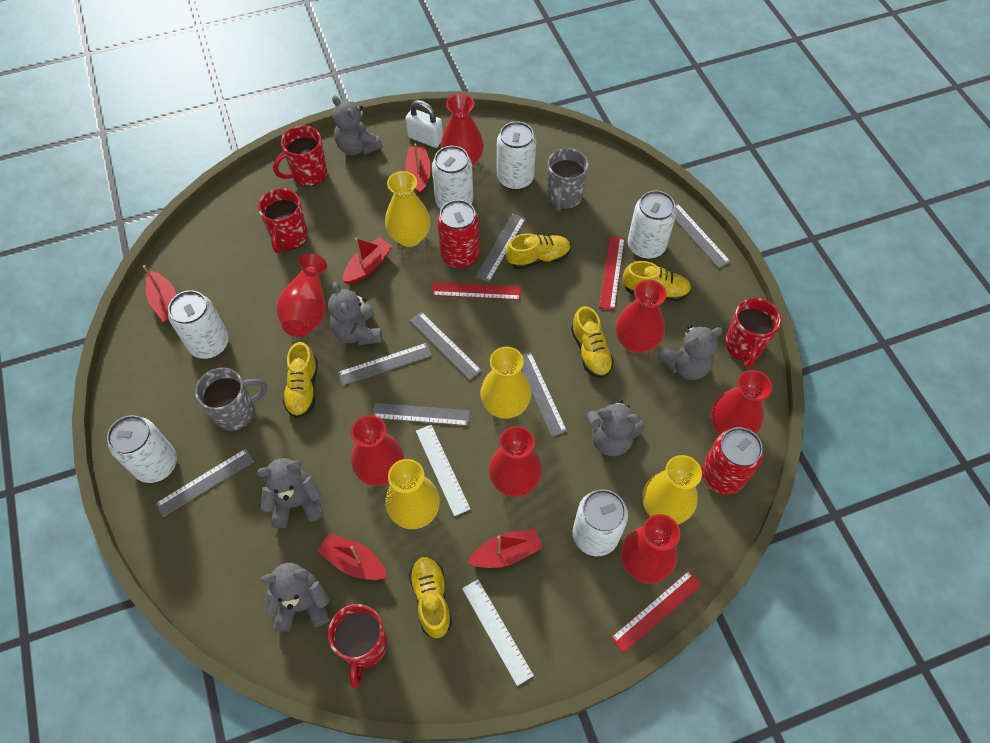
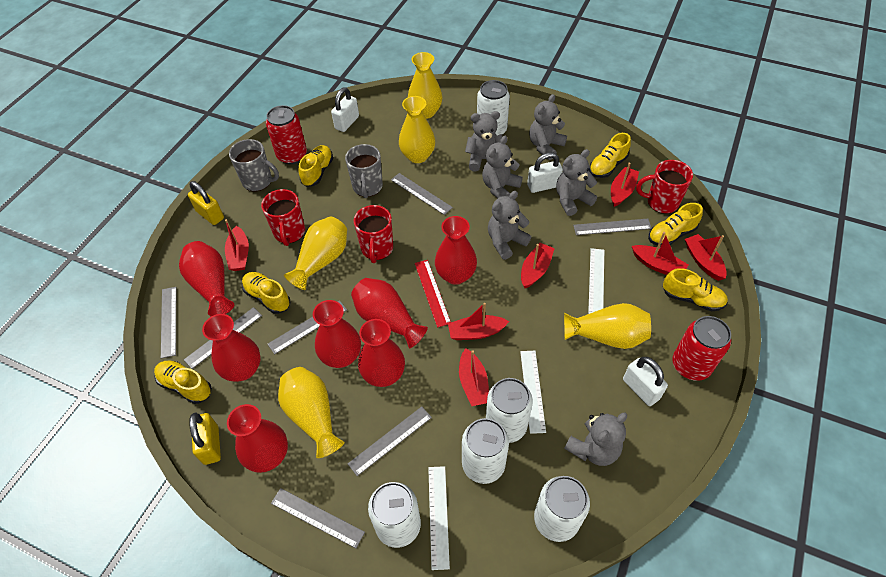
red boat: [143,265,176,322] [317,533,387,580] [343,237,393,285] [406,143,431,195] [467,528,542,568] = 5 -> [225,219,249,271] [448,303,509,340] [459,348,489,406] [521,243,555,288] [611,162,639,207] [632,232,688,275] [685,234,727,281] = 7
red mug: [258,188,308,253] [273,126,327,186] [328,604,387,688] [725,298,781,368] = 4 -> [261,189,305,246] [354,205,393,263] [636,160,693,214] = 3
red ruler: [431,282,521,300] [599,236,625,310] [611,570,702,653] = 3 -> [415,260,451,328] = 1
white can: [107,415,177,483] [168,290,229,359] [432,146,473,209] [497,121,536,190] [573,489,628,556] [628,190,676,259] = 6 -> [368,482,421,548] [462,418,509,484] [477,80,510,135] [486,378,533,443] [534,476,590,542] = 5
white padlock: [405,100,443,148] = 1 -> [331,87,359,132] [527,152,563,193] [623,357,668,406] = 3
white ruler: [416,425,470,516] [462,579,534,686] = 2 -> [428,466,450,570] [520,351,546,434] [588,248,604,314] = 3
yellow padlock: none = 0 -> [188,181,224,225] [189,412,221,465] = 2
yellow shoe: [283,342,318,418] [409,556,452,638] [506,233,571,269] [571,306,614,378] [622,261,691,301] = 5 -> [154,361,212,404] [242,272,291,314] [299,145,333,187] [589,133,631,178] [648,203,703,246] [663,268,728,311] = 6
yellow vase: [385,171,431,247] [385,459,440,529] [480,347,531,419] [643,455,702,524] = 4 -> [278,367,345,458] [284,216,347,290] [399,96,435,163] [408,52,442,119] [564,303,651,349] = 5

